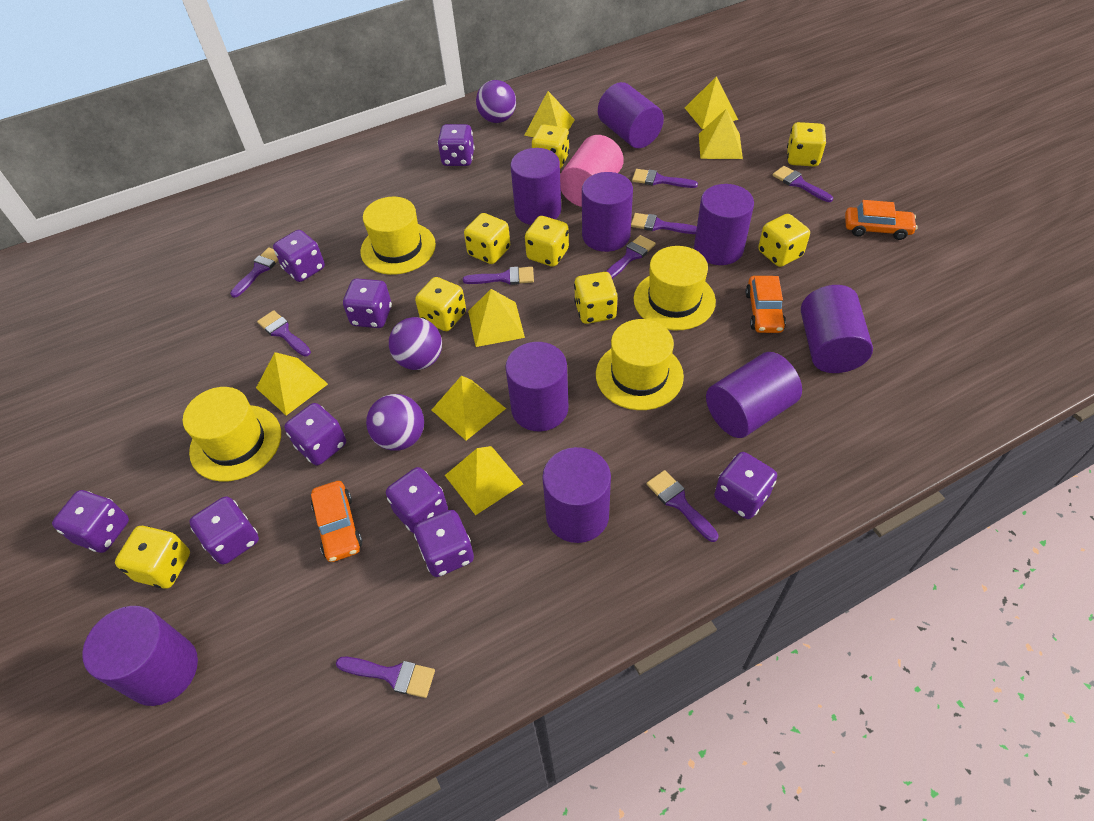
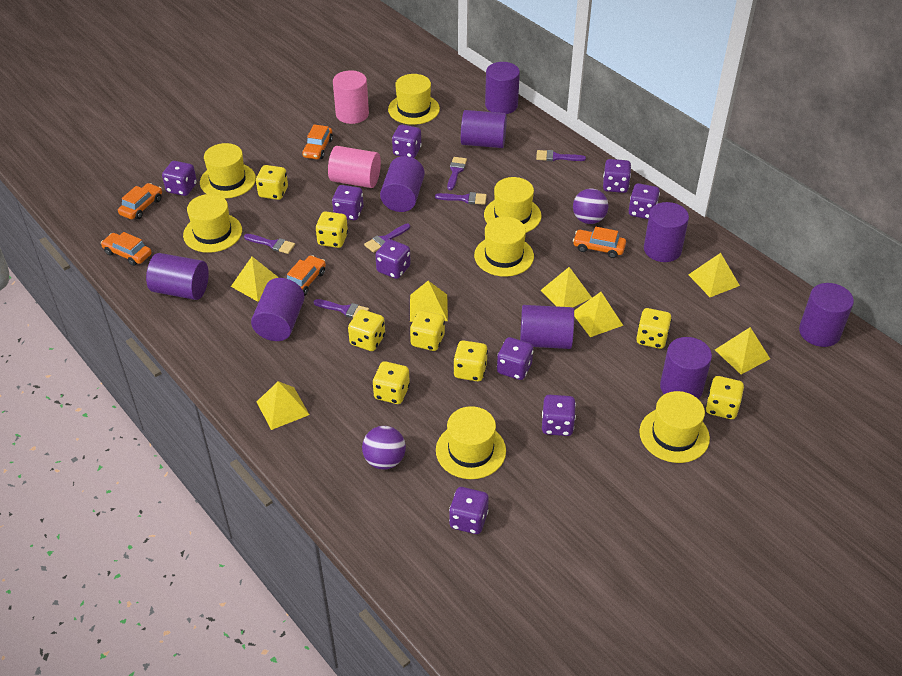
orange car: [311,481,362,562] [746,276,786,333] [845,200,918,240] = 3 -> [101,232,152,266] [118,183,162,219] [287,255,326,296] [302,124,333,159] [573,227,626,258] = 5
pink cylinder: [560,135,624,207] = 1 -> [328,146,381,188] [333,70,369,124] = 2
purple ball: [366,394,424,451] [389,317,442,370] [476,80,516,123] = 3 -> [362,426,406,469] [573,188,608,224] = 2
purple brush: [230,248,278,298] [257,310,311,357] [336,657,435,698] [463,267,534,285] [606,235,656,279] [631,213,697,234] [632,169,698,188] [647,470,719,542] [772,166,833,202] = 9 -> [244,234,295,254] [314,299,369,318] [364,224,410,253] [435,192,487,205] [447,157,467,190] [536,150,586,161] = 6
yellow hat: [183,387,281,482] [360,197,436,275] [596,319,684,410] [634,246,716,330] = 4 -> [183,194,242,253] [200,143,256,198] [388,74,440,125] [436,406,506,479] [474,216,534,277] [484,177,541,233] [639,391,710,463] = 7

